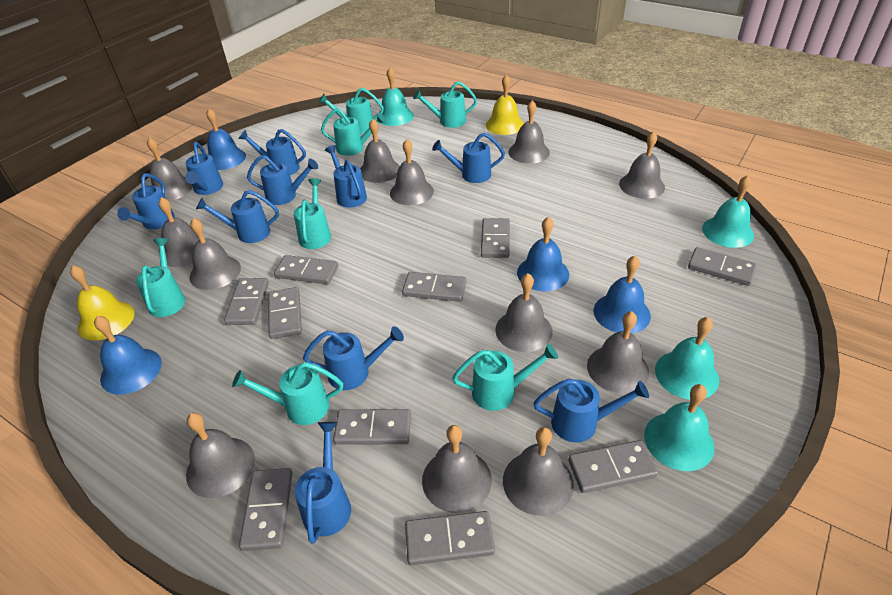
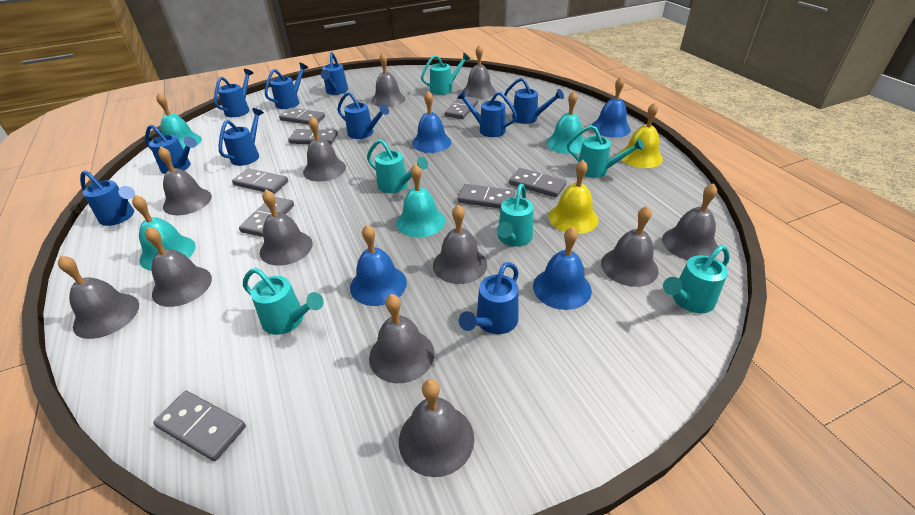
grey domino: [224,278,269,325] [239,468,292,551] [268,287,302,339] [274,255,338,284] [333,409,411,445] [402,272,467,302] [405,511,495,565] [481,218,510,258] [568,440,658,493] [688,247,757,286] = 10 -> [153,391,246,461] [232,168,288,194] [239,197,294,237] [279,108,325,125] [288,129,338,145] [445,96,478,119] [458,184,515,209] [509,168,566,197] = 8
turquoise watering can: [136,238,185,317] [232,362,343,425] [294,179,331,249] [319,88,384,133] [321,108,386,156] [413,81,477,128] [452,344,558,411] = 7 -> [243,268,324,335] [367,139,428,193] [421,53,470,95] [497,184,534,247] [567,125,644,178] [663,245,730,313] = 6

